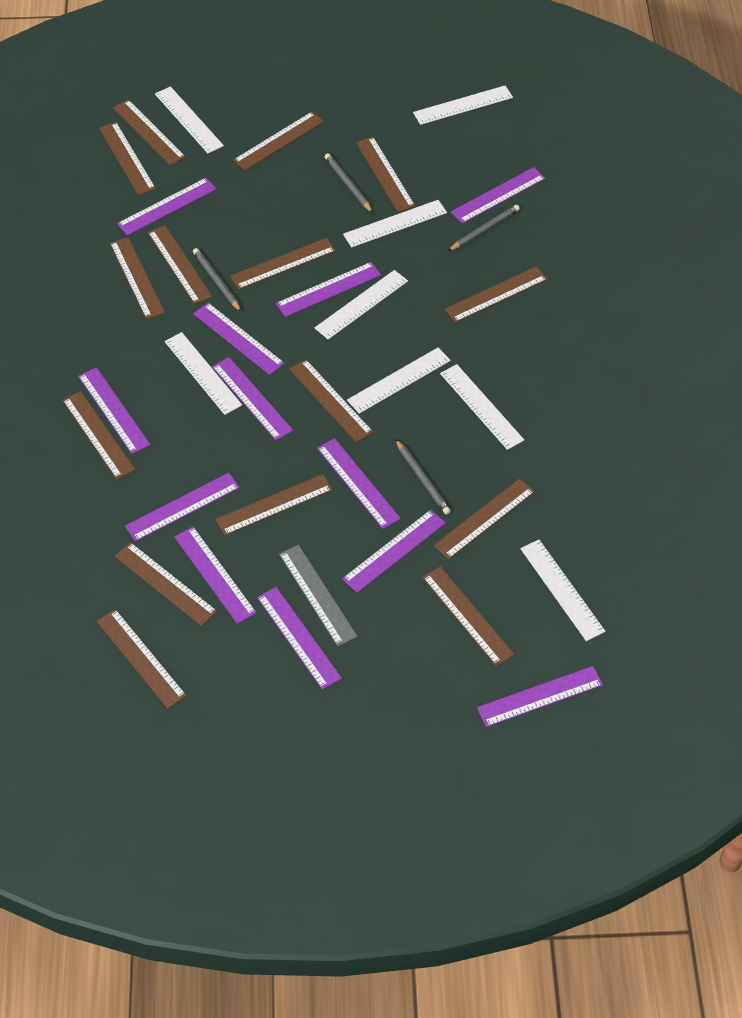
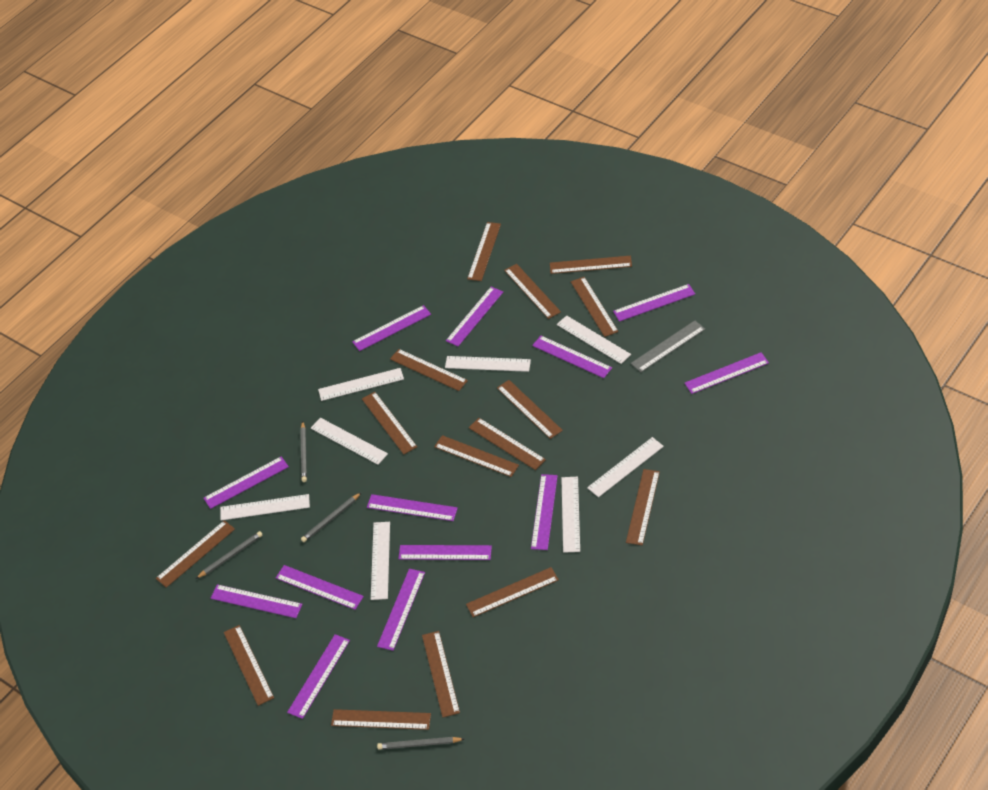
purple ruler: [78,367,151,454] [117,178,217,236] [125,473,240,542] [174,527,257,624] [193,303,285,375] [212,357,293,441] [257,587,342,690] [276,262,381,317] [317,438,401,529] [342,510,446,593] [451,167,546,224] [477,666,603,727] = 12 -> [203,456,289,509] [211,584,303,618] [276,565,364,610] [287,634,350,719] [352,305,431,351] [367,494,458,521] [377,569,425,651] [398,545,492,560] [446,287,503,346] [531,474,558,550] [532,336,612,378] [613,284,695,322] [684,352,769,394] = 13

